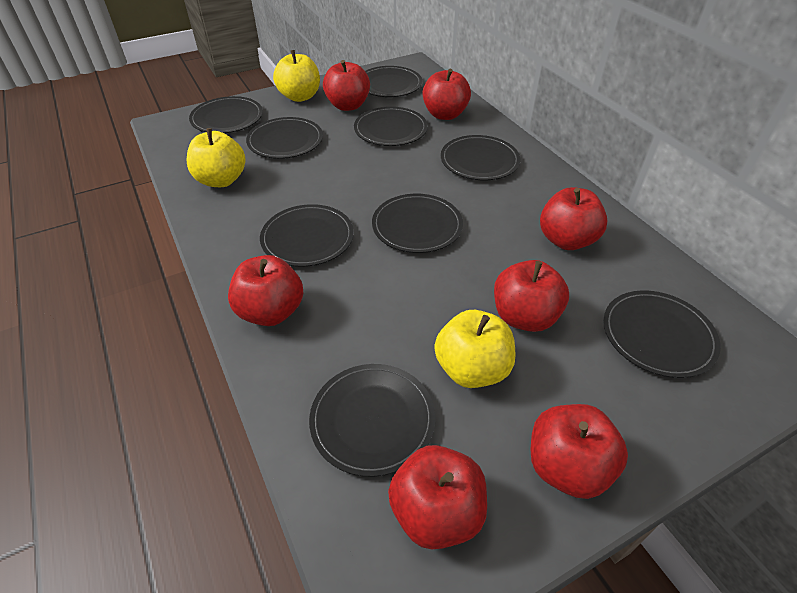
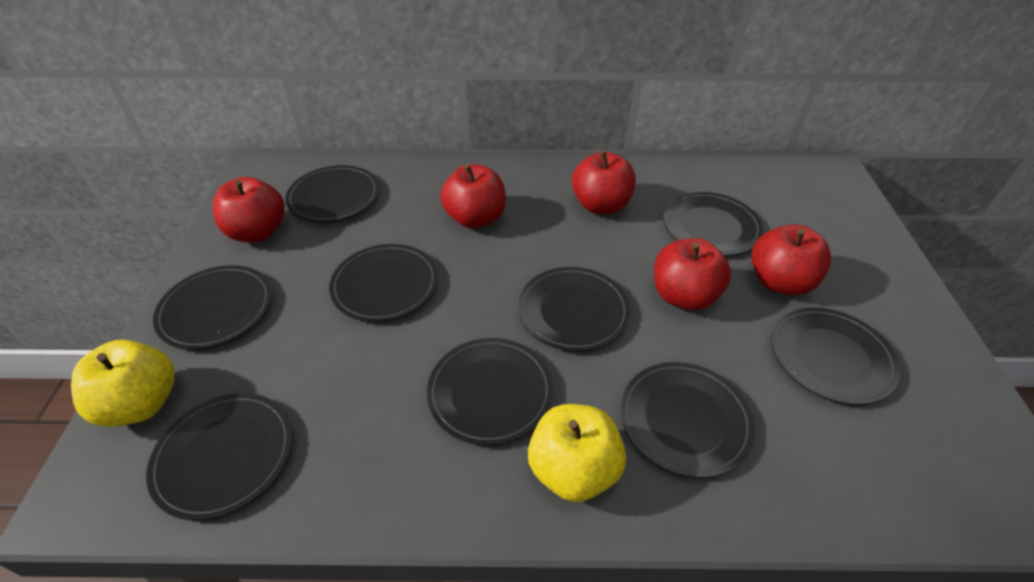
red apple: [228,255,303,326] [323,60,370,111] [388,445,487,549] [423,69,471,120] [494,260,569,332] [531,404,628,499] [540,187,608,250] = 7 -> [213,177,285,242] [440,164,506,229] [572,151,636,214] [654,238,731,311] [751,224,831,296] = 5
yellow apple: [187,128,246,187] [273,50,320,102] [434,310,515,388] = 3 -> [71,340,174,427] [528,404,626,502] = 2

